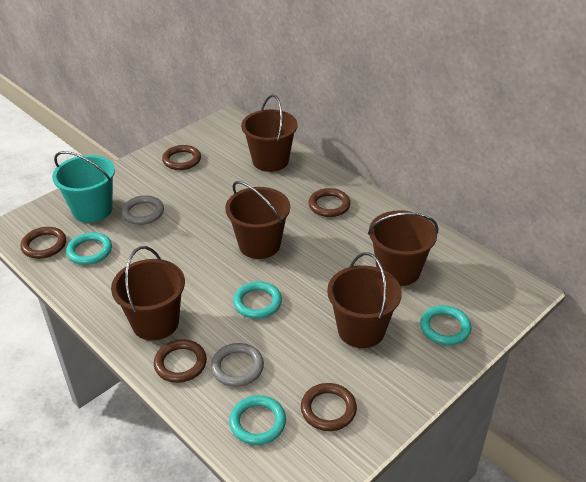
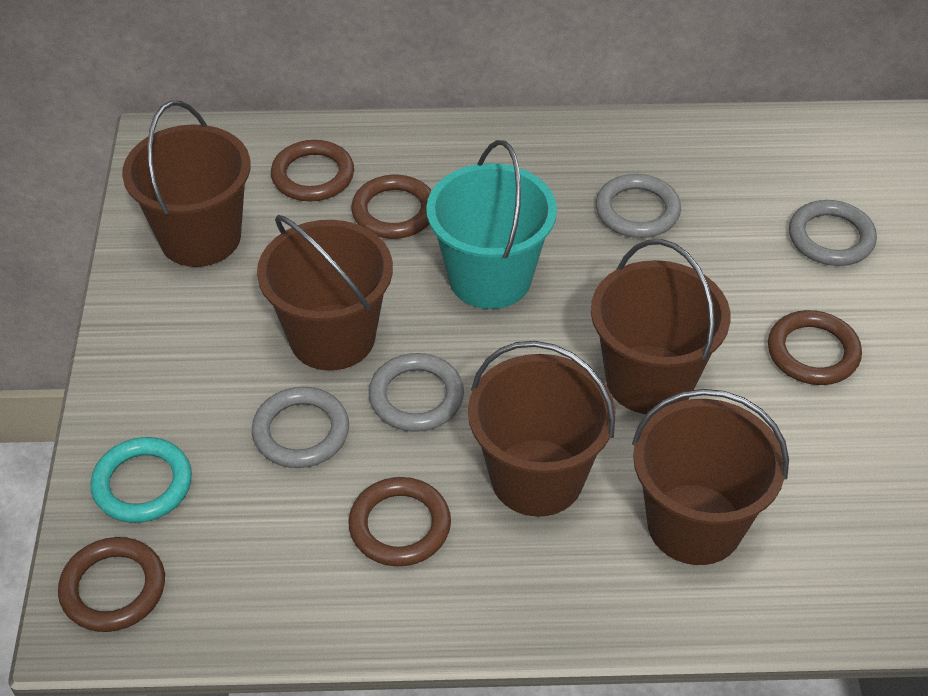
grey ring: [121,195,164,225] [211,343,264,387] = 2 -> [252,387,349,468] [369,353,464,432] [596,174,681,238] [789,200,877,266] = 4
turquoise ring: [66,232,112,265] [229,395,286,445] [233,281,282,319] [420,305,471,345] = 4 -> [91,437,192,523] = 1

